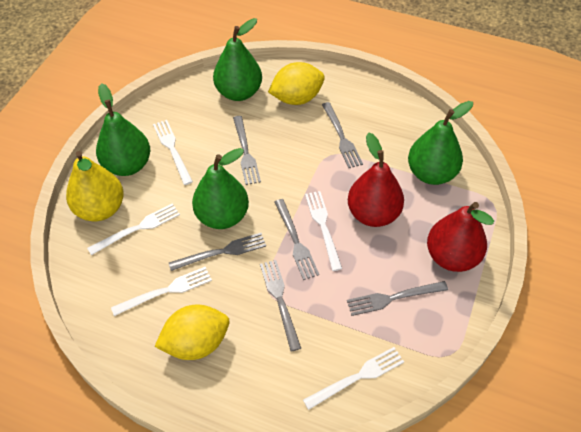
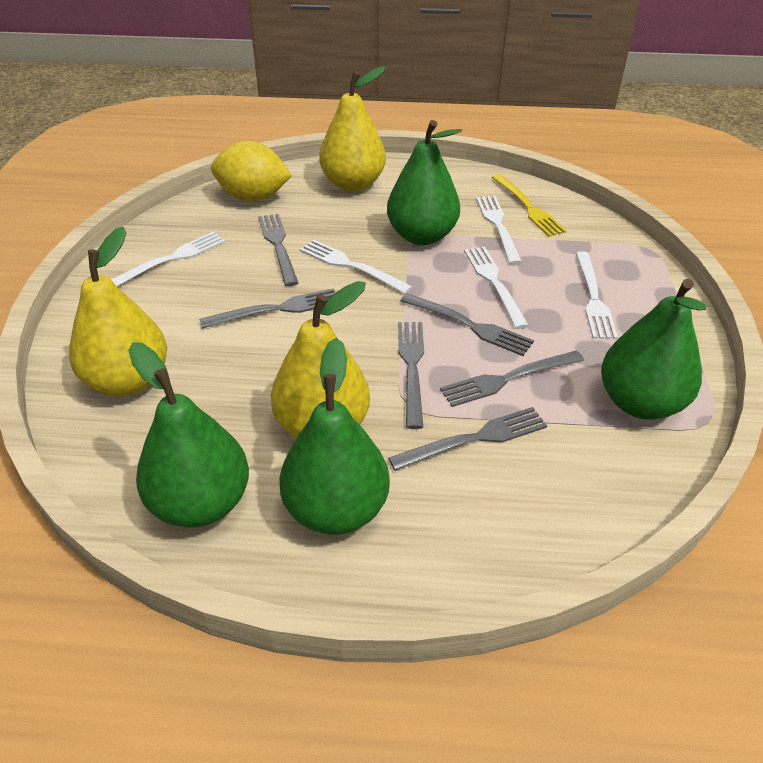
red pear: [348,132,404,227] [427,202,494,272] = 2 -> none = 0
yellow fork: none = 0 -> [492,174,567,237] = 1
yellow lemon: [155,305,230,360] [268,62,325,105] = 2 -> [211,141,292,201] = 1
yellow pear: [66,151,124,221] = 1 -> [69,227,167,397] [271,281,370,438] [319,66,386,191] = 3

